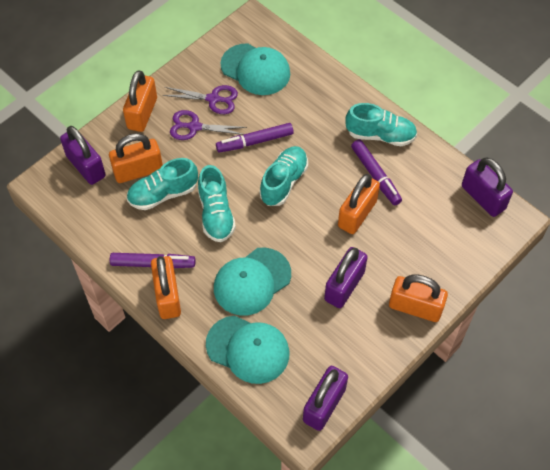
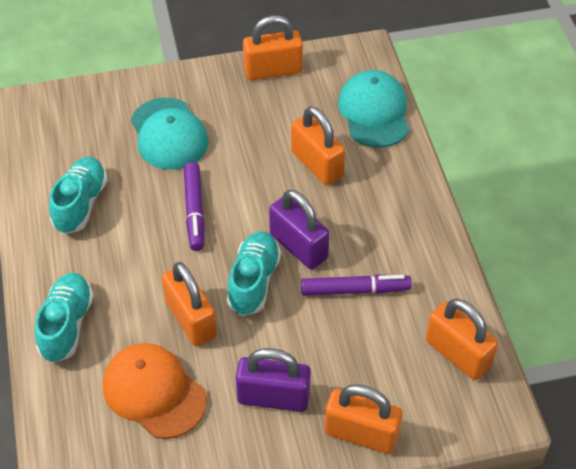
orange cap: none = 0 -> [103,343,207,439] = 1
purple marker: [110,253,195,268] [216,123,294,153] [351,139,402,205] = 3 -> [184,162,205,251] [301,274,412,296] = 2
purple padlock: [60,126,106,185] [303,366,348,431] [324,247,368,308] [462,158,513,217] = 4 -> [236,348,311,412] [269,190,329,269] = 2
purple scissors: [163,85,238,114] [170,110,247,140] = 2 -> none = 0
turquoise cap: [206,315,290,384] [214,247,291,316] [221,43,290,95] = 3 -> [131,98,209,170] [338,70,409,147] = 2
turquoise shoe: [127,158,198,210] [198,165,236,242] [259,146,308,206] [345,103,417,146] = 4 -> [34,273,94,363] [49,157,108,234] [227,231,281,316] = 3

